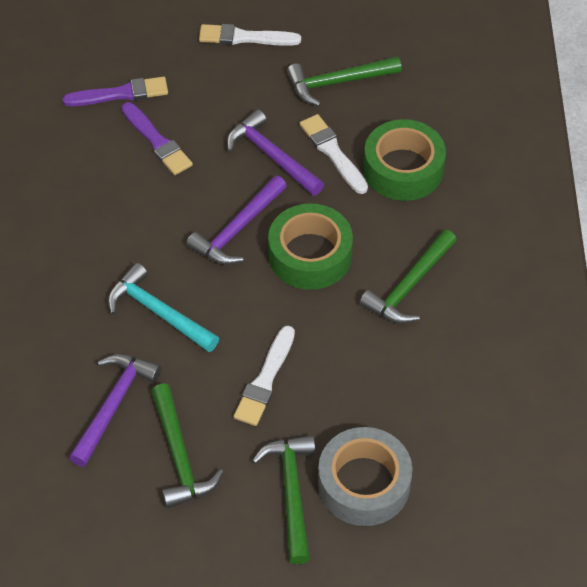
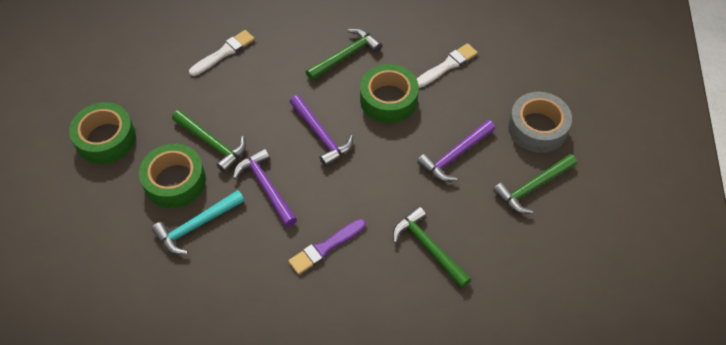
green tape: [268,203,353,290] [364,119,446,201] = 2 -> [69,102,136,164] [139,144,206,208] [360,64,419,123] = 3
purple brush: [62,76,168,106] [121,102,193,175] = 2 -> [288,219,366,275] = 1
white brush: [199,24,301,46] [233,326,295,426] [299,114,368,194] = 3 -> [189,30,255,76] [417,43,478,88] = 2

